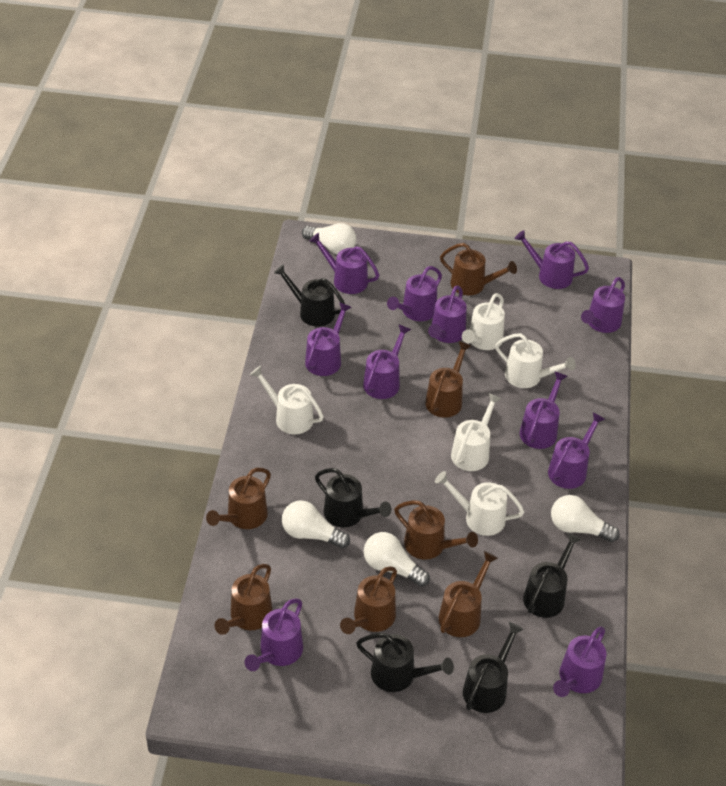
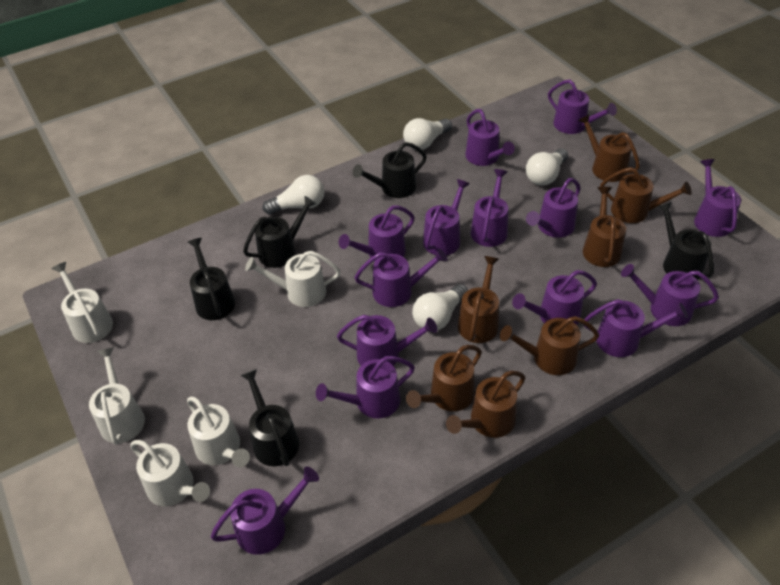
purple watering can: [244,599,303,671] [305,302,352,376] [309,233,379,294] [363,325,411,399] [387,266,442,321] [428,285,467,343] [515,230,589,289] [520,371,567,449] [548,412,605,489] [553,627,607,697] [581,277,625,333] = 11 -> [211,467,319,555] [316,356,415,419] [337,315,437,366] [339,205,415,261] [354,248,448,307] [423,179,470,256] [465,109,515,166] [471,169,508,247] [512,270,597,325] [526,178,581,238] [548,80,617,134] [583,299,688,357] [621,264,719,326] [694,159,741,237] = 14

